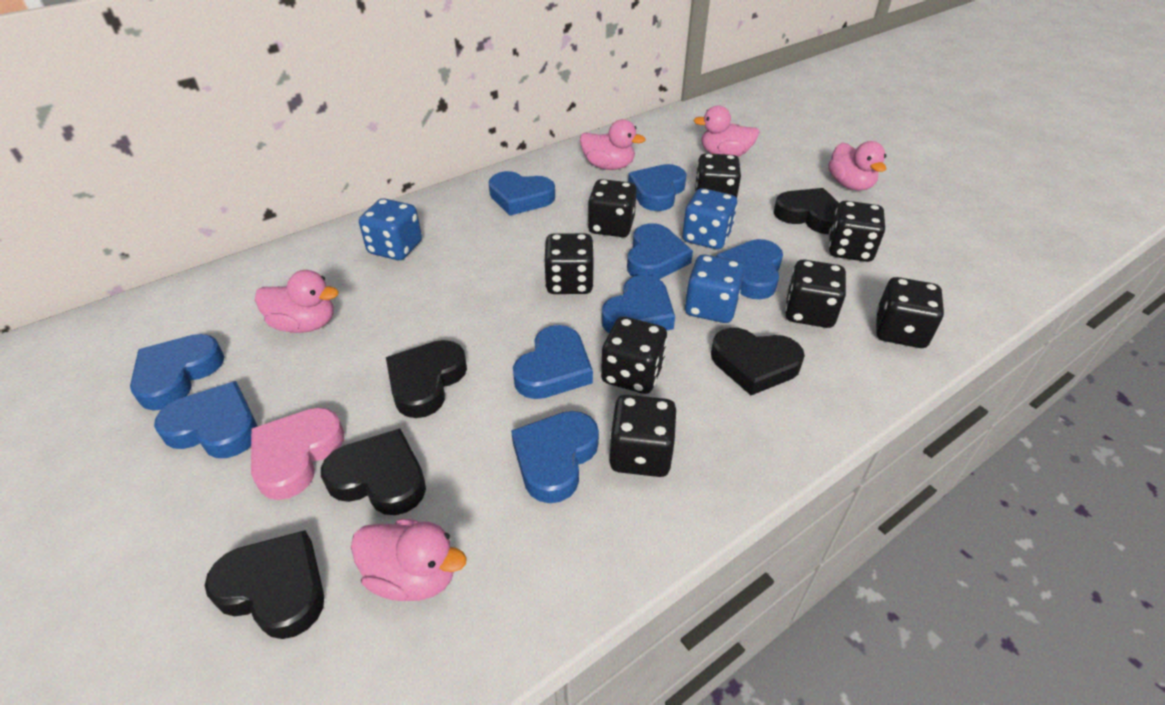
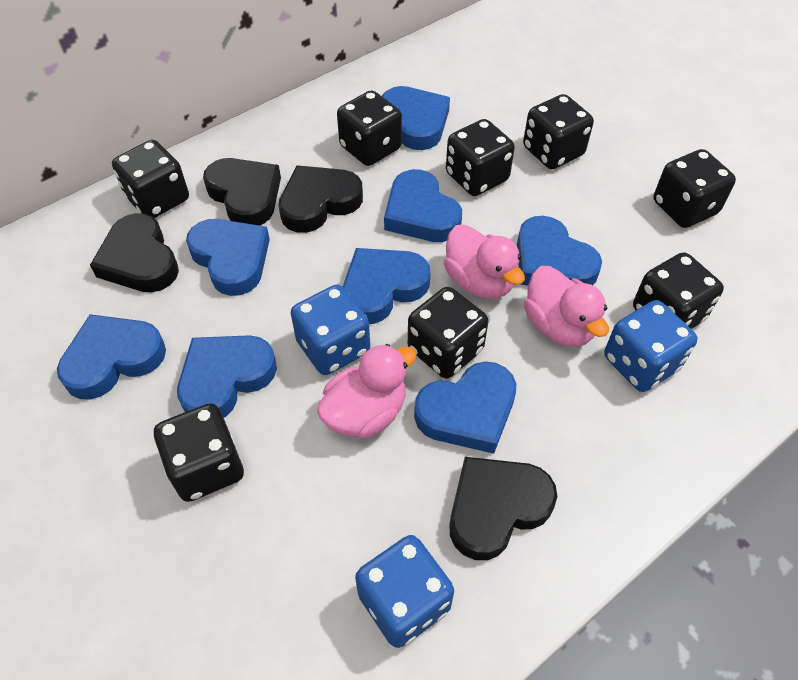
black heart: [205,530,324,639] [321,429,426,515] [386,340,467,418] [711,328,805,395] [773,188,839,234] = 5 -> [90,213,179,292] [203,158,281,225] [279,165,363,233] [449,457,557,560] = 4
blue heart: [130,334,224,411] [154,381,258,458] [489,171,555,216] [511,411,599,503] [513,325,593,399] [602,275,675,333] [627,223,693,279] [628,164,687,211] [716,239,783,299] = 9 -> [57,314,166,400] [177,335,277,418] [186,219,270,296] [343,248,430,324] [382,86,450,150] [384,169,462,242] [414,361,516,454] [517,216,602,285] = 8
pink duck: [255,270,339,333] [351,519,467,601] [580,119,645,170] [693,105,760,157] [828,141,886,191] = 5 -> [317,344,417,439] [444,224,525,299] [524,266,609,347] = 3
pink heart: [251,408,344,500] = 1 -> none = 0

